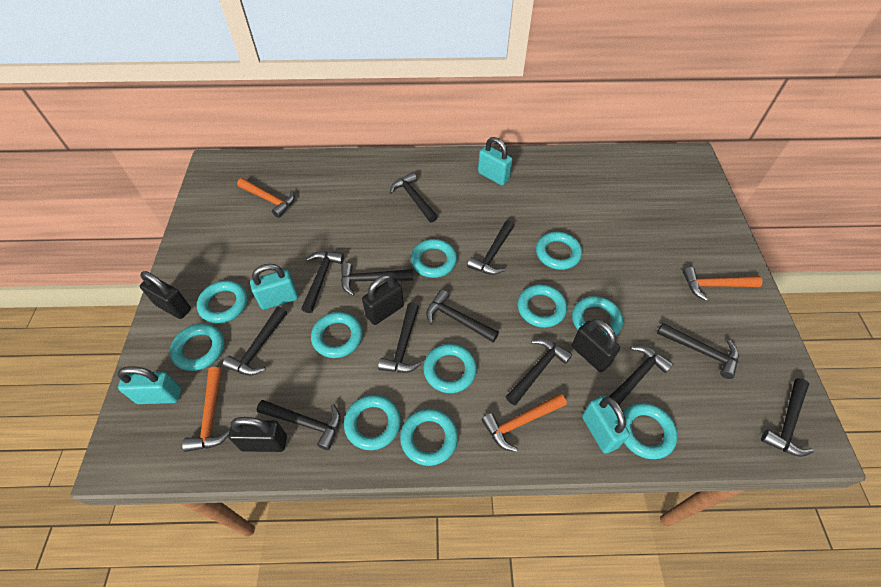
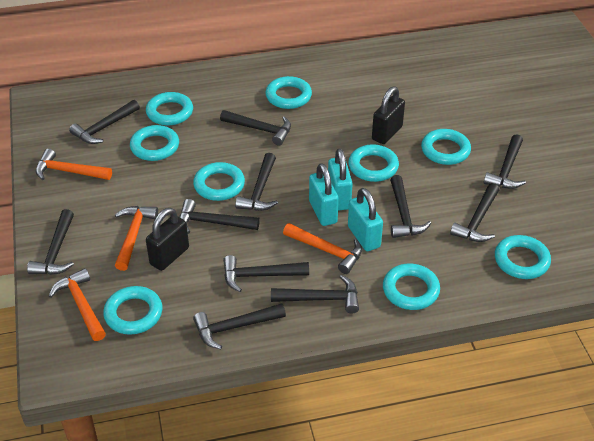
black hammer: [223,306,287,375] [257,400,340,450] [301,251,344,313] [341,263,413,296] [378,302,421,373] [390,172,438,223] [426,289,499,342] [467,220,514,275] [506,339,572,405] [609,346,673,405] [657,323,739,379] [761,378,814,457] = 12 -> [27,209,74,275] [69,100,140,144] [179,199,260,234] [193,303,286,349] [220,110,291,146] [223,255,309,292] [235,153,278,211] [271,275,359,314] [390,175,431,238] [450,183,499,242] [484,134,526,189] = 11
black padlock: [140,271,191,319] [228,417,287,452] [362,275,404,325] [572,319,620,372] = 4 -> [146,208,189,271] [372,86,405,144] = 2
turquoise padlock: [117,366,181,404] [250,264,298,310] [478,137,512,185] [582,396,630,454] = 4 -> [309,163,339,226] [328,148,353,211] [348,188,383,251] = 3
turquoise ring: [170,323,224,371] [197,280,248,323] [311,312,363,358] [344,395,401,450] [400,409,458,466] [411,239,457,278] [423,344,477,393] [517,284,567,328] [536,232,582,270] [572,296,623,335] [623,403,678,459] = 11 -> [103,286,163,335] [130,125,179,161] [146,92,193,126] [193,162,245,201] [265,76,312,109] [348,144,399,182] [383,264,440,310] [421,129,471,165] [495,235,551,279] = 9

